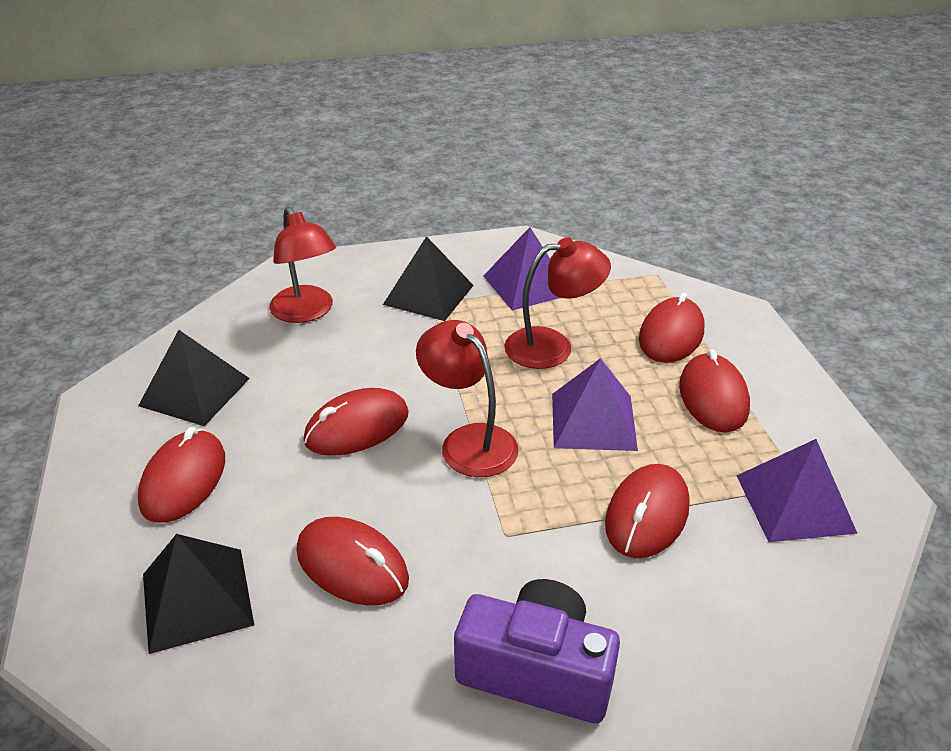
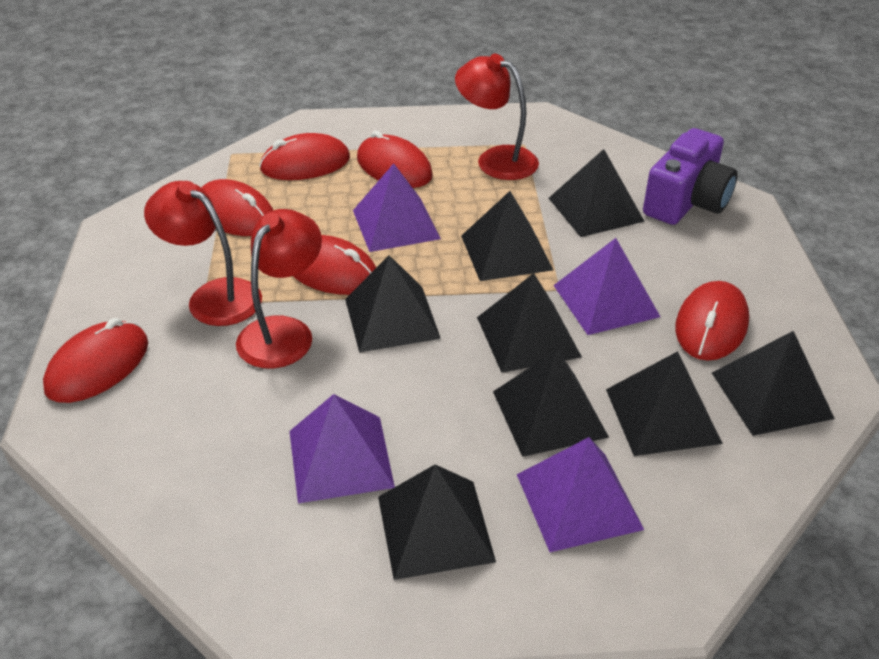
black pyramid: [138,330,250,426] [143,534,254,654] [383,236,474,321] = 3 -> [345,255,441,352] [378,465,496,580] [461,191,553,281] [477,273,582,373] [493,350,609,457] [549,149,645,237] [606,351,723,456] [712,331,835,436] = 8
purple pyramid: [484,227,560,311] [552,358,638,451] [737,439,858,542] = 3 -> [290,394,395,504] [353,163,441,252] [517,437,644,552] [553,238,660,335] = 4

